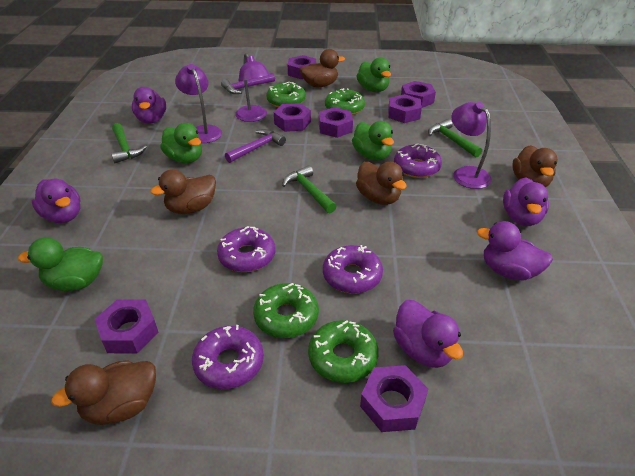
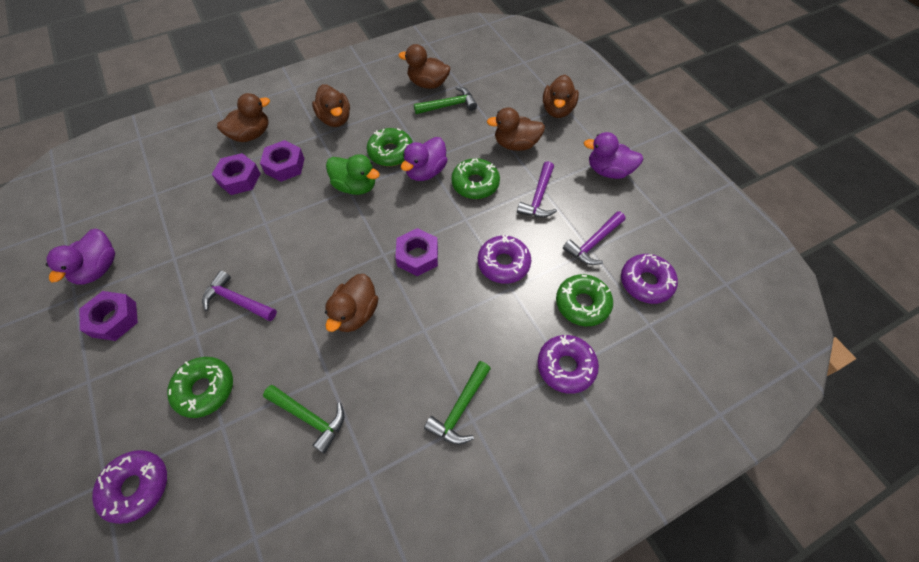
brown duck: [51,360,156,425] [150,169,216,214] [300,49,345,87] [356,162,407,205] [512,145,558,187] = 5 -> [217,93,270,142] [312,84,350,127] [325,274,378,332] [398,44,450,89] [487,107,545,151] [543,75,579,118] = 6
green duck: [18,237,103,291] [160,123,202,163] [352,121,394,161] [356,57,391,92] = 4 -> [326,154,380,195] = 1
purple duck: [32,179,80,223] [132,87,166,123] [393,300,463,368] [477,221,553,280] [503,177,549,226] = 5 -> [46,229,115,285] [401,137,448,181] [584,132,643,179] = 3
purple hammer: [221,73,275,94] [225,129,286,163] = 2 -> [202,271,277,321] [517,161,557,218] [563,211,625,265] = 3
purple lamp: [175,64,222,143] [235,53,270,122] [452,102,492,189] = 3 -> none = 0
purple nut: [95,299,159,353] [274,103,311,132] [288,55,316,79] [319,107,353,138] [360,365,428,432] [388,94,422,123] [401,81,436,108] = 7 -> [79,291,138,341] [212,153,261,195] [260,140,305,182] [395,228,438,276] = 4

